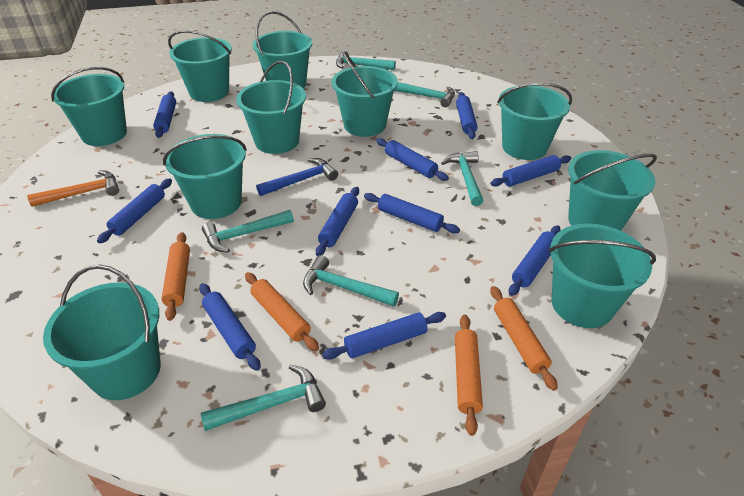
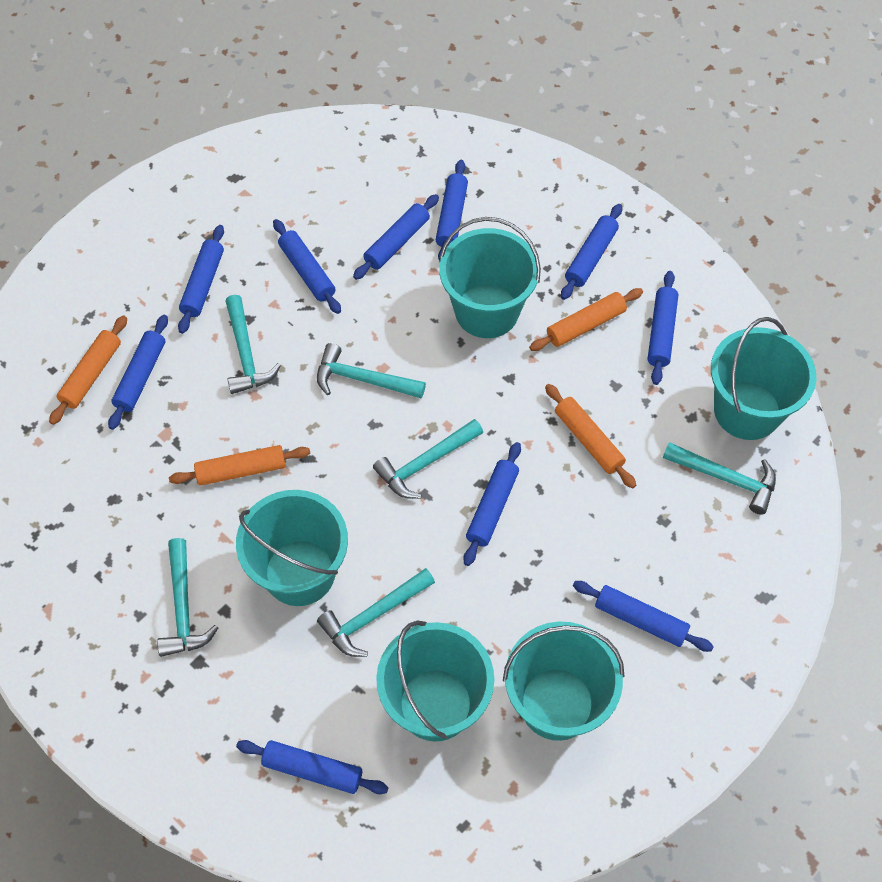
blue hammer: [256,158,338,196] = 1 -> none = 0
orange hammer: [27,170,119,207] = 1 -> none = 0
turquoise bucket: [43,264,161,400] [51,67,127,146] [163,134,247,219] [168,30,232,102] [236,61,306,154] [253,11,312,89] [331,51,398,137] [497,83,572,160] [548,223,656,328] [568,150,657,231] = 10 -> [236,490,348,606] [376,621,494,742] [439,217,541,338] [503,621,625,741] [711,317,816,440] = 5

